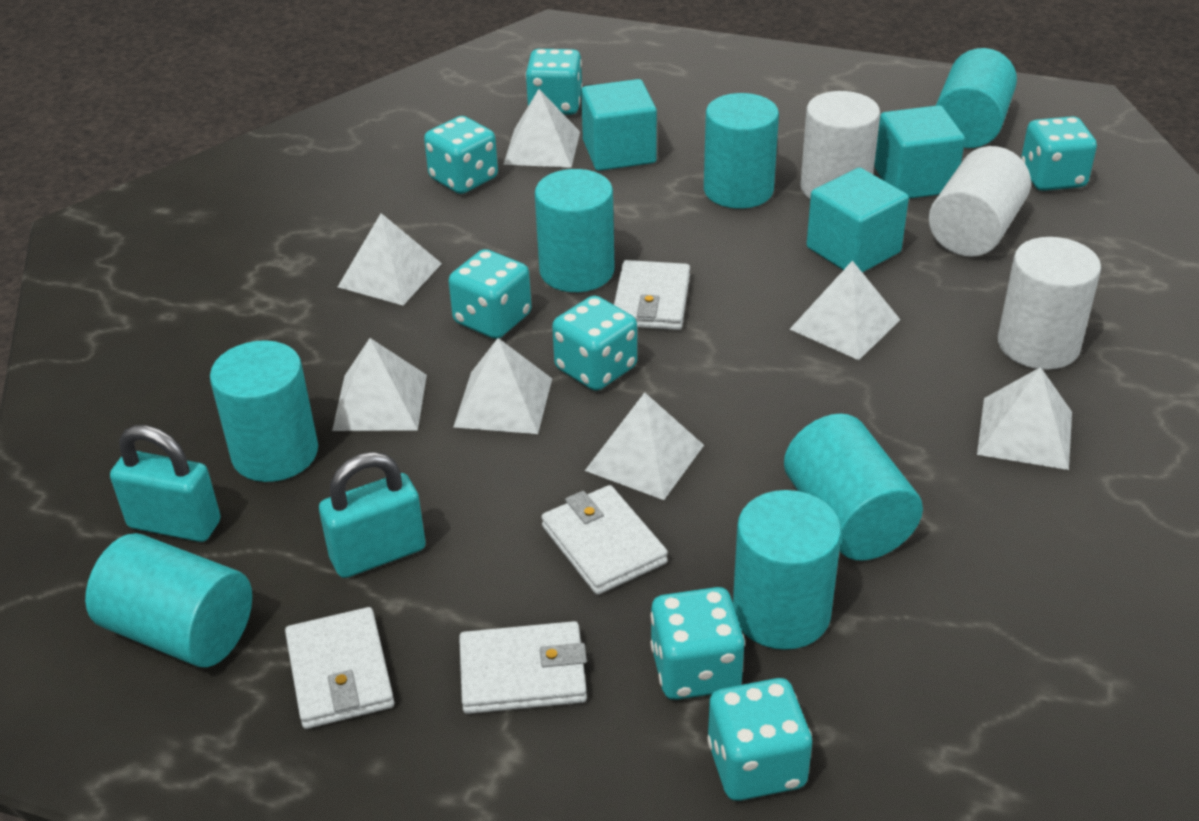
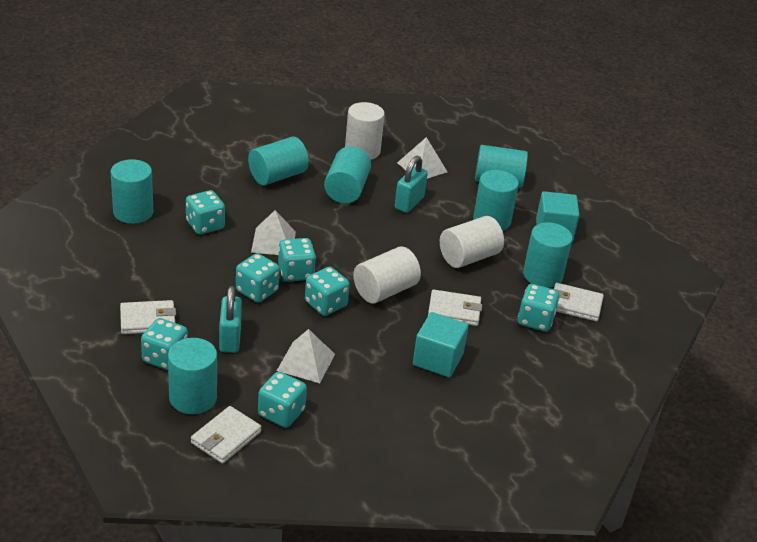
turquoise cube: [581,79,657,171] [807,168,909,273] [874,105,965,199] = 3 -> [413,312,469,377] [536,191,580,242] = 2
white pyramid: [332,338,427,431] [338,213,442,305] [454,338,552,434] [503,89,580,168] [585,392,704,500] [790,261,900,360] [977,367,1072,470] = 7 -> [251,210,296,255] [277,329,335,383] [397,137,447,179] = 3

